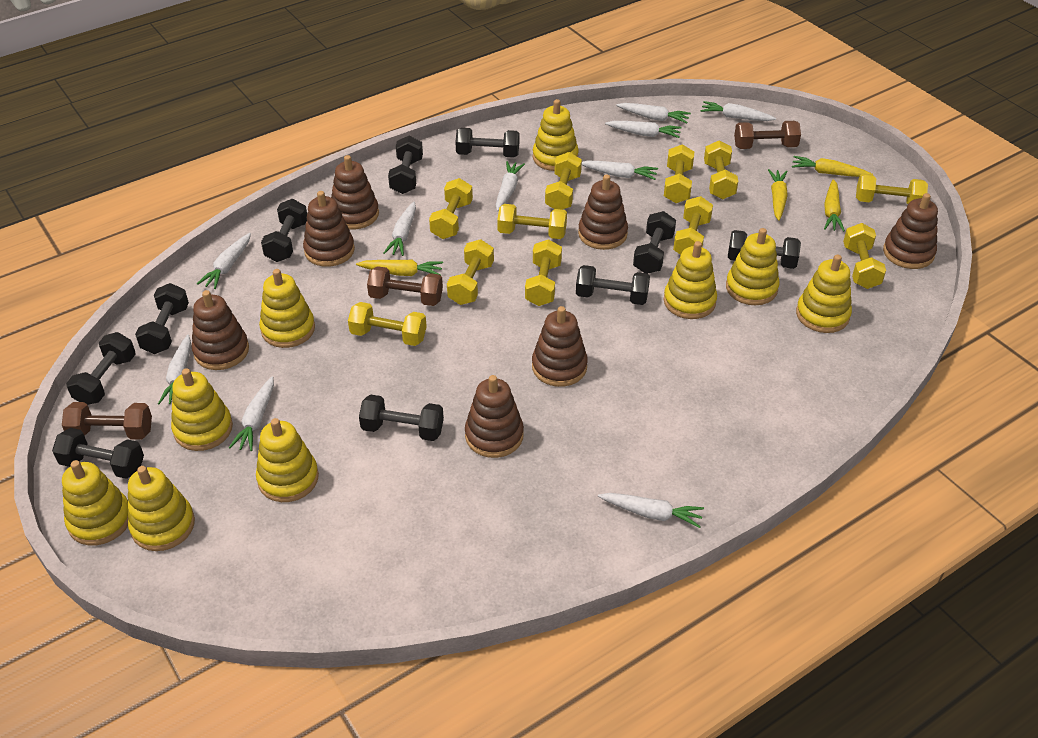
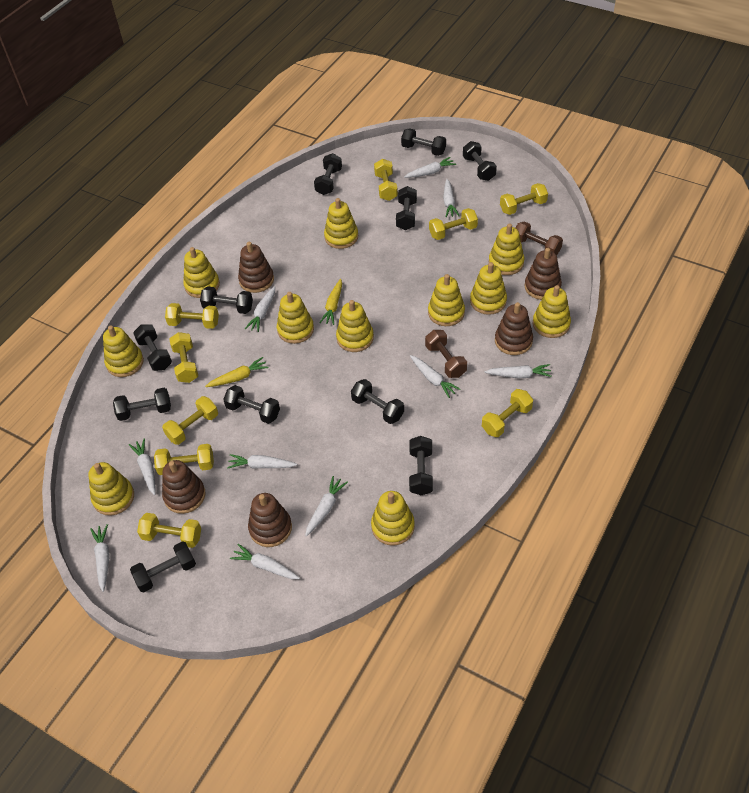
black dumbbell: [52,428,144,479] [66,332,136,405] [135,283,189,354] [261,199,307,262] [359,394,444,441] [388,136,423,194] [455,128,519,158] [576,265,650,305] [633,211,676,274] [728,230,801,269] = 10 -> [113,388,171,421] [130,541,196,592] [133,324,172,371] [200,286,253,314] [223,385,280,424] [314,153,342,195] [351,379,404,424] [396,186,417,230] [401,128,446,156] [409,436,433,495] [463,141,497,181] = 11
brown dumbbell: [62,402,152,440] [367,266,443,306] [734,121,801,149] = 3 -> [425,330,467,378] [516,221,563,255] = 2
brown stacking toy: [192,290,249,370] [303,191,355,267] [331,155,379,229] [465,375,524,458] [532,306,588,387] [578,174,628,250] [883,193,938,269] = 7 -> [162,460,206,514] [238,242,274,293] [248,493,292,547] [495,302,533,355] [525,248,562,300] = 5
yellow carrot: [356,260,443,276] [768,169,788,221] [792,156,873,177] [824,179,845,232] = 4 -> [205,357,269,387] [320,279,342,325] = 2
yellow dumbbell: [348,302,427,346] [429,178,473,239] [447,239,494,305] [497,204,567,239] [525,239,562,306] [545,152,582,210] [664,144,694,203] [673,196,713,255] [704,140,738,199] [843,223,886,289] [856,173,928,204] = 11 -> [137,513,201,548] [154,444,214,475] [162,396,218,445] [165,303,219,329] [169,332,198,383] [374,159,398,201] [429,208,478,240] [482,389,533,437] [500,183,548,215] = 9
yellow stacking toy: [62,460,128,545] [128,466,195,551] [171,368,233,451] [256,418,319,502] [259,269,315,348] [533,99,579,171] [663,241,717,319] [726,228,779,305] [796,255,852,333] = 9 -> [88,462,134,516] [103,326,144,377] [183,247,220,298] [277,292,314,344] [324,198,358,249] [336,300,374,352] [371,491,415,546] [428,274,465,326] [470,262,507,315] [489,224,524,275] [533,285,571,338] = 11

